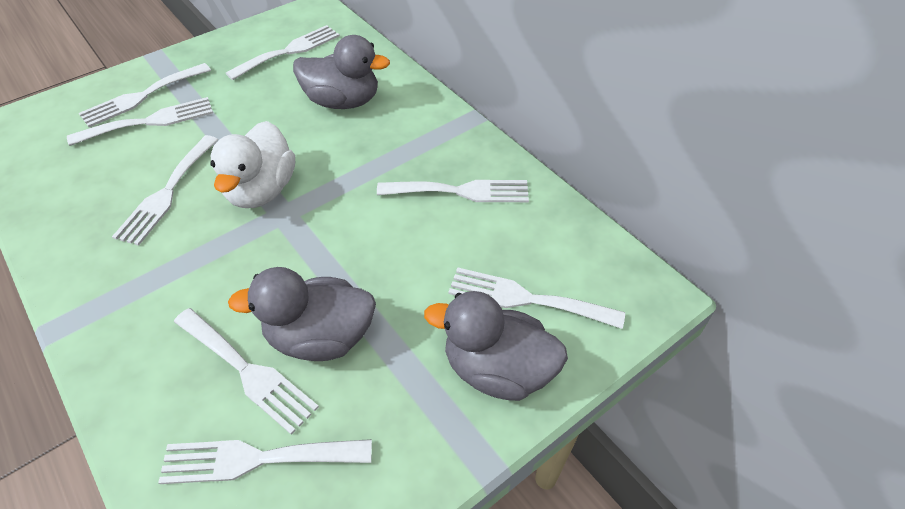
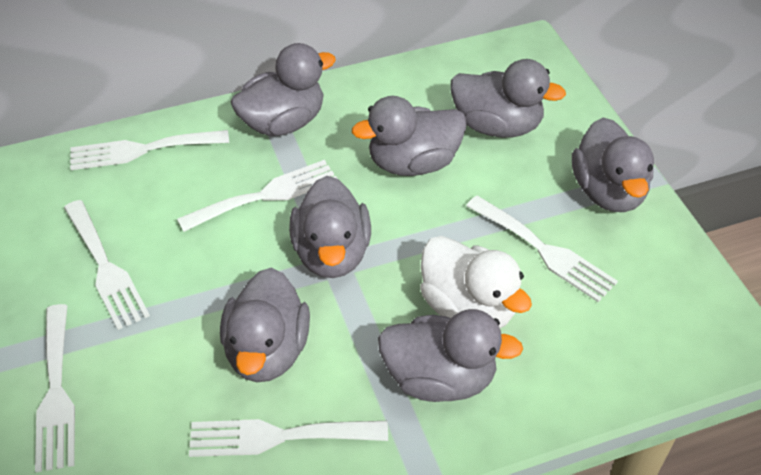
grey duck: [228,267,376,361] [293,35,390,109] [424,291,568,401] = 3 -> [220,268,310,382] [231,43,336,136] [289,176,371,278] [352,96,467,176] [378,309,523,402] [450,59,566,138] [572,118,654,212] = 7
white fork: [67,97,213,146] [79,63,211,127] [112,135,218,246] [158,439,372,484] [174,308,319,435] [226,25,340,80] [377,180,529,202] [448,267,625,329] = 8 -> [35,304,75,472] [64,200,150,330] [70,130,229,170] [177,160,337,232] [189,419,388,457] [466,196,618,302] = 6

